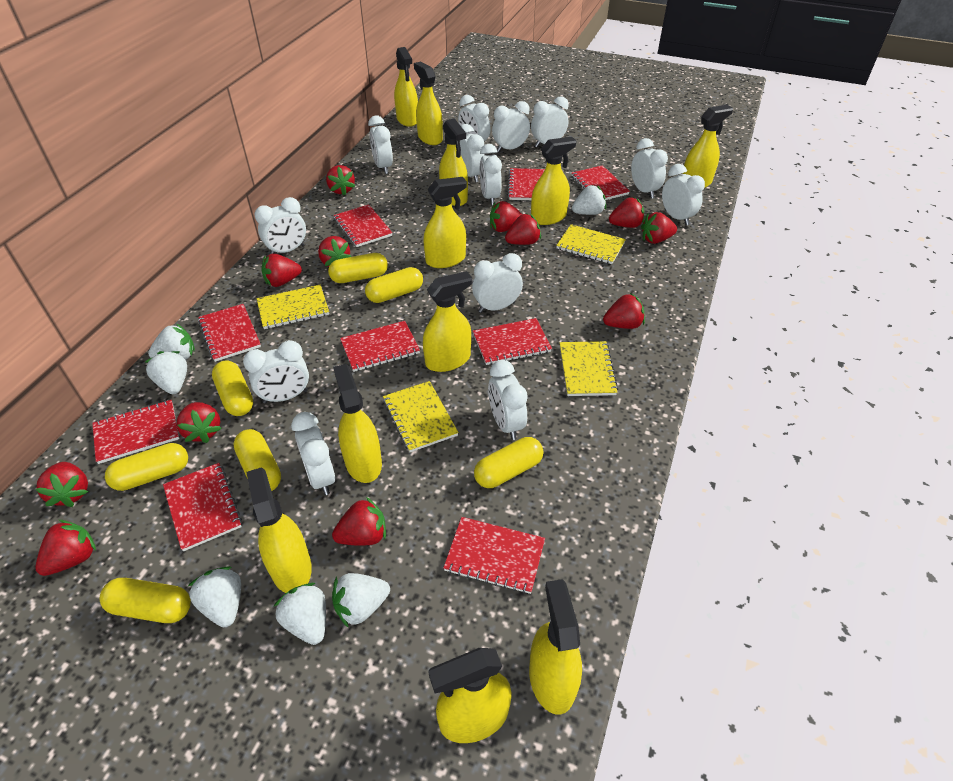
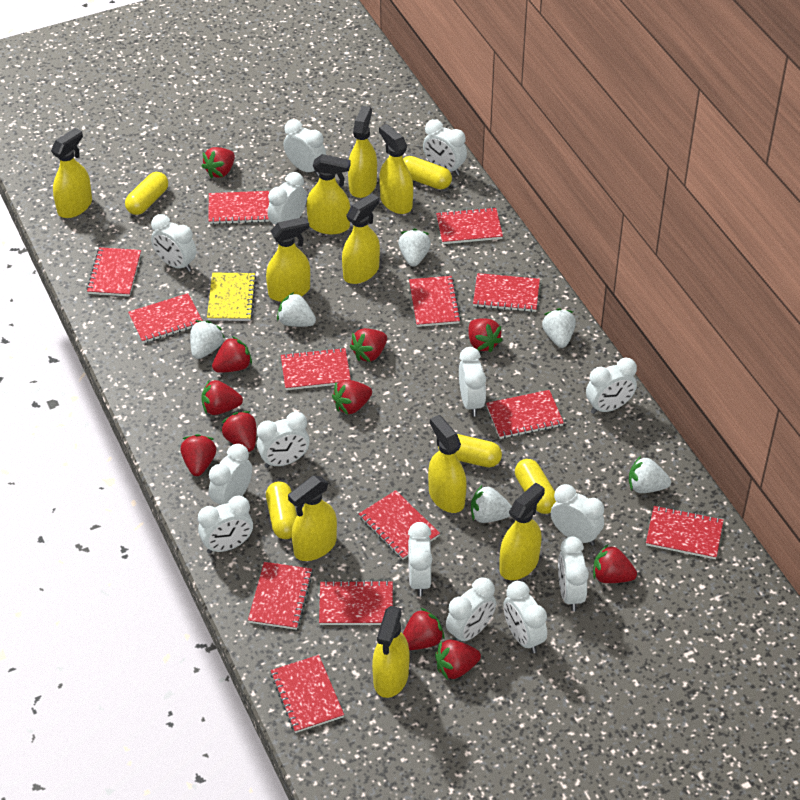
red notebook: [92,400,179,464] [163,463,242,551] [198,304,261,362] [334,204,392,247] [340,321,420,372] [443,517,545,594] [473,318,552,365] [508,168,545,200] [572,165,630,200] = 9 -> [86,247,141,297] [128,293,203,343] [208,191,269,224] [248,562,313,630] [271,655,344,733] [281,348,351,390] [319,580,393,625] [359,490,440,560] [409,276,461,327] [436,207,503,244] [473,273,540,312] [486,390,564,439] [646,506,723,559] = 13
red strawberry: [35,462,88,507] [35,520,96,576] [176,402,222,443] [262,253,302,287] [318,236,351,267] [326,165,355,196] [332,497,386,546] [490,201,522,232] [505,213,541,245] [603,293,645,329] [609,197,644,228] [641,212,677,244] = 12 -> [181,434,216,476] [201,380,243,415] [202,147,235,179] [212,336,252,373] [221,411,256,452] [332,380,372,415] [350,328,387,362] [403,608,445,650] [435,639,481,680] [468,318,503,353] [593,544,637,583] = 11
white clock: [243,340,309,404] [254,197,306,254] [291,412,335,495] [368,116,393,174] [458,95,490,142] [460,124,484,183] [472,253,523,313] [480,144,502,205] [488,360,528,440] [492,101,530,152] [531,96,569,147] [631,138,668,199] [662,164,705,226] = 13 -> [151,214,197,272] [198,495,253,554] [209,444,252,505] [257,412,310,468] [268,172,307,225] [283,119,326,176] [408,522,432,597] [423,119,467,175] [446,578,496,642] [459,347,486,417] [503,581,547,654] [551,484,604,546] [558,536,589,611] [586,358,637,414] = 14
yellow capsule: [99,578,191,623] [105,443,188,491] [212,361,253,416] [233,429,281,491] [328,253,388,283] [365,267,423,303] [474,437,543,488] = 7 -> [125,172,168,215] [266,481,297,539] [403,156,452,189] [438,434,502,467] [515,459,556,514] = 5
yellow notebook: [257,285,329,329] [383,381,459,452] [556,224,626,264] [560,341,618,396] = 4 -> [207,273,256,321] = 1
yellow spray bottle: [246,467,312,593] [333,364,382,483] [394,47,418,127] [414,61,443,145] [423,177,467,268] [423,271,472,372] [428,648,512,743] [439,118,468,206] [529,579,582,715] [531,137,576,225] [682,105,733,188] = 11 -> [51,128,92,218] [266,217,310,302] [288,475,337,561] [307,154,351,234] [342,193,380,284] [348,106,377,198] [372,606,410,698] [379,124,413,214] [428,415,467,513] [499,482,545,580] = 10

